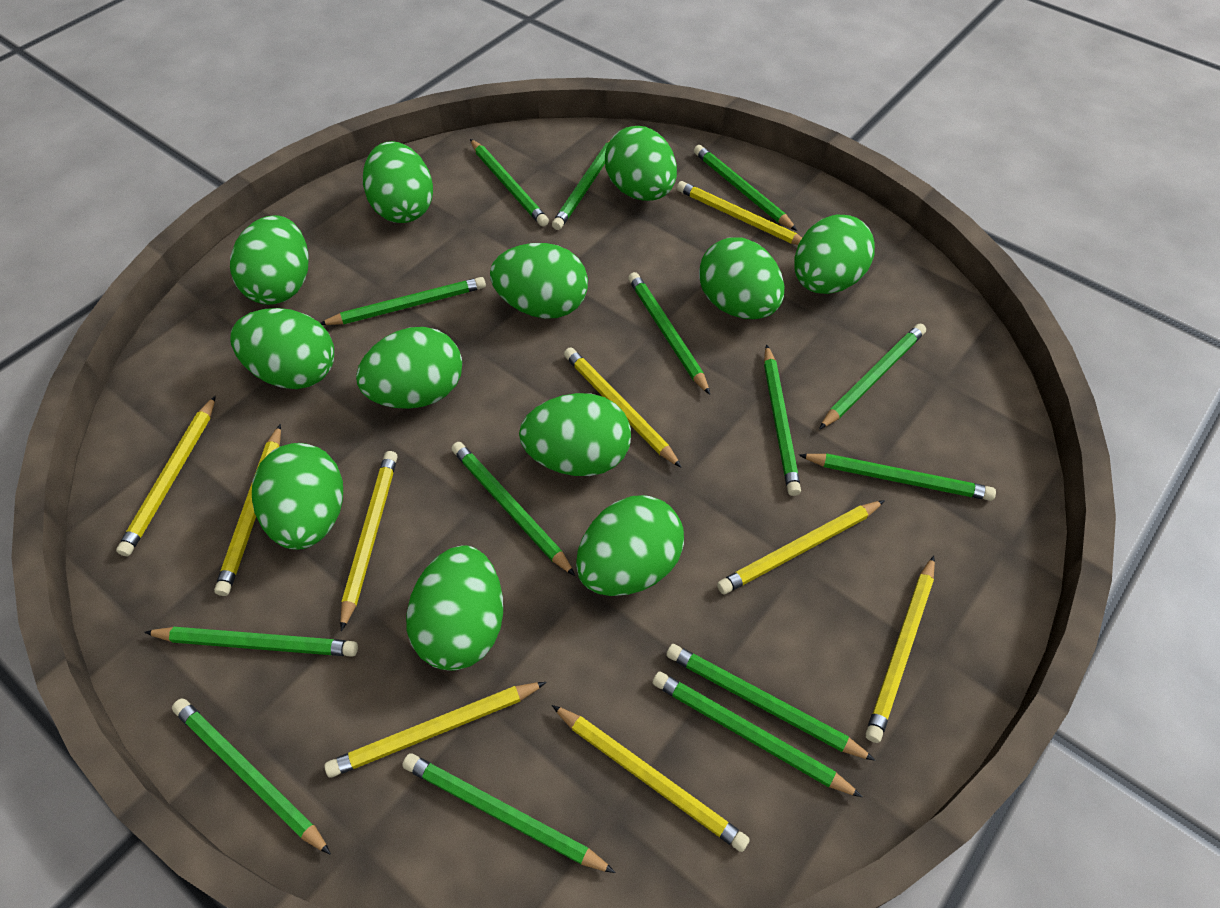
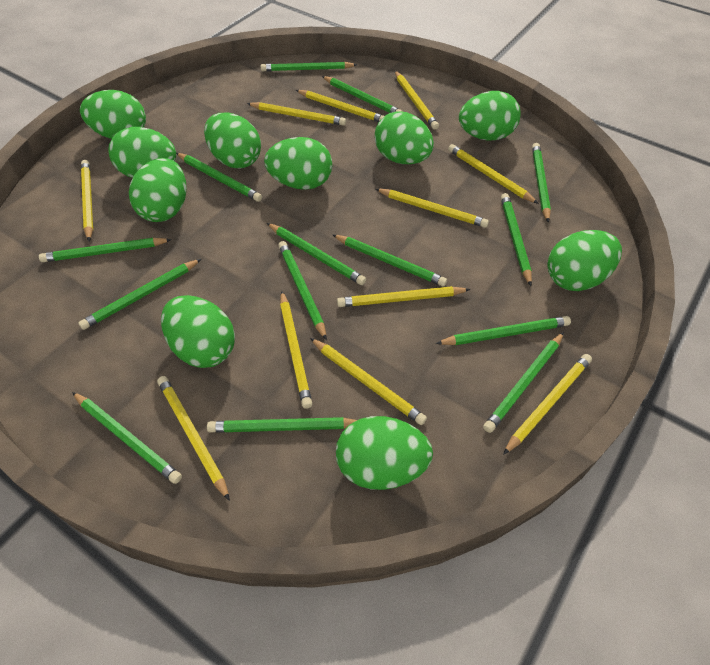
green egg: [230,215,308,305] [230,308,334,389] [252,443,343,550] [356,327,462,409] [363,141,433,223] [406,545,503,671] [490,243,588,319] [519,393,631,476] [576,495,684,596] [605,126,677,201] [699,237,784,319] [794,214,875,294] = 12 -> [80,90,146,139] [109,127,176,178] [129,158,186,222] [161,295,235,368] [204,112,261,169] [264,137,332,190] [336,416,433,490] [375,111,434,164] [459,91,521,141] [547,230,622,291] = 10
yellow pencil: [116,396,216,556] [214,424,281,596] [324,682,547,778] [340,451,398,631] [552,705,750,852] [564,347,682,468] [677,181,802,245] [717,500,885,595] [866,556,935,743] = 9 -> [81,160,93,241] [157,376,230,501] [247,102,346,126] [280,291,312,409] [296,90,384,122] [310,338,427,425] [337,286,471,307] [376,189,489,228] [395,71,439,130] [448,144,539,204] [503,354,592,455] = 11

